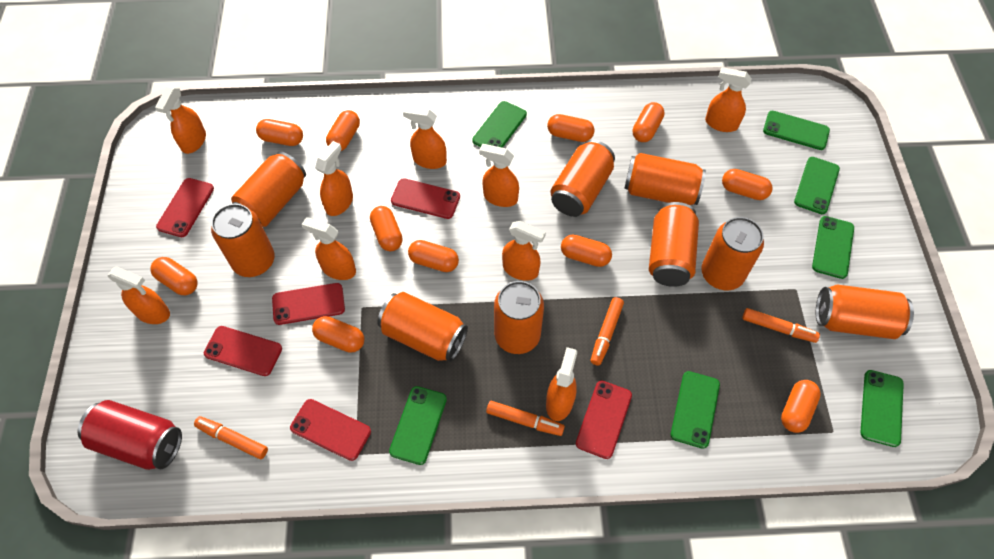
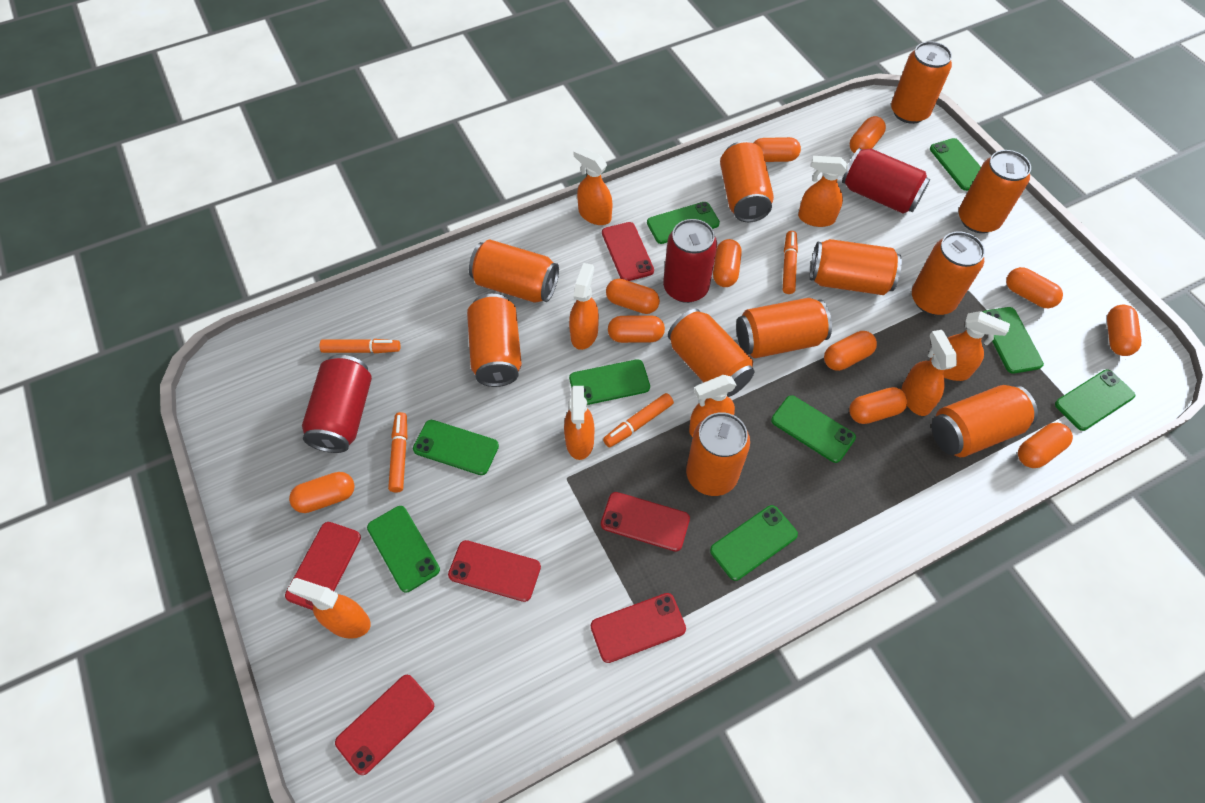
green phone: [389,386,447,465] [472,101,527,148] [671,371,720,449] [763,111,830,150] [794,157,840,214] [812,216,854,279] [860,370,904,447] = 7 -> [367,506,440,593] [413,420,499,475] [569,359,650,405] [647,202,720,244] [710,505,798,581] [771,395,856,463] [930,138,981,191] [983,307,1044,374] [1055,370,1135,431] = 9
orange can: [211,204,274,277] [231,152,306,227] [377,292,468,362] [494,281,544,354] [550,140,615,217] [624,153,706,205] [649,202,699,287] [701,217,764,290] [816,285,914,339] = 9 -> [467,294,522,387] [469,239,559,303] [668,309,754,397] [686,412,750,496] [720,141,774,222] [736,298,832,358] [810,239,902,295] [891,41,952,124] [912,232,985,315] [931,385,1038,457] [959,150,1031,233] = 11
orange spray bottle: [108,266,170,324] [155,87,206,154] [302,217,356,280] [315,141,353,216] [403,106,447,169] [479,144,519,207] [502,221,546,281] [546,347,577,421] [705,67,752,132] = 9 -> [288,578,371,639] [564,386,595,460] [569,263,599,350] [574,147,613,225] [689,375,736,437] [798,156,848,227] [902,330,957,416] [929,311,1010,381] = 8
red can: [78,400,182,470] = 1 -> [302,355,372,453] [663,219,717,303] [842,148,930,214] = 3

